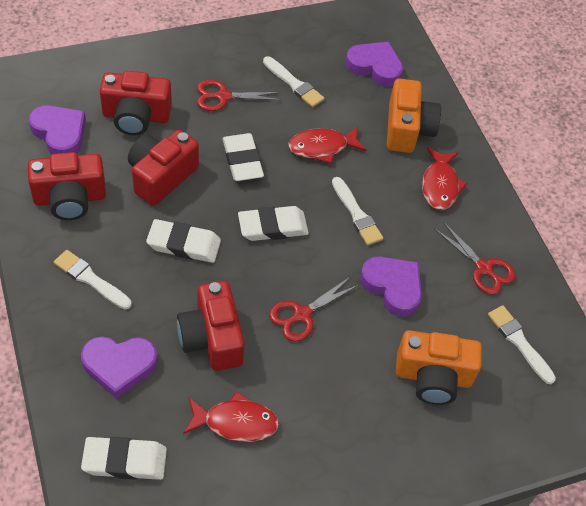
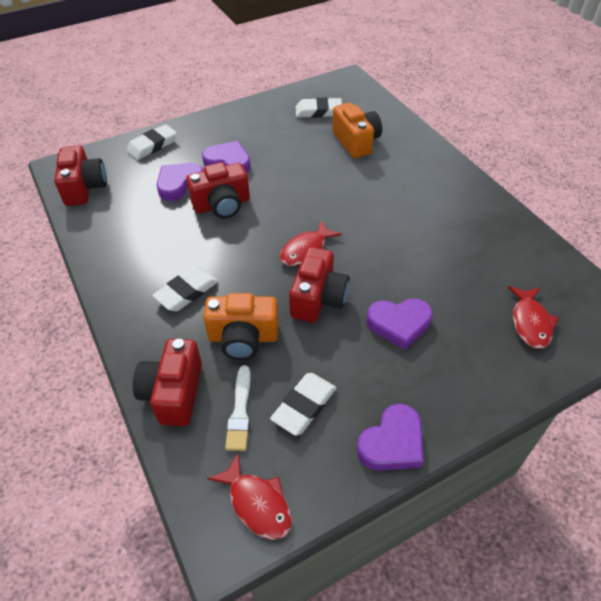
red scissors: [197,80,282,111] [269,277,359,342] [435,222,516,295] = 3 -> none = 0
white brush: [54,250,132,309] [263,57,324,107] [332,177,383,245] [488,305,556,384] = 4 -> [225,365,251,451] = 1

